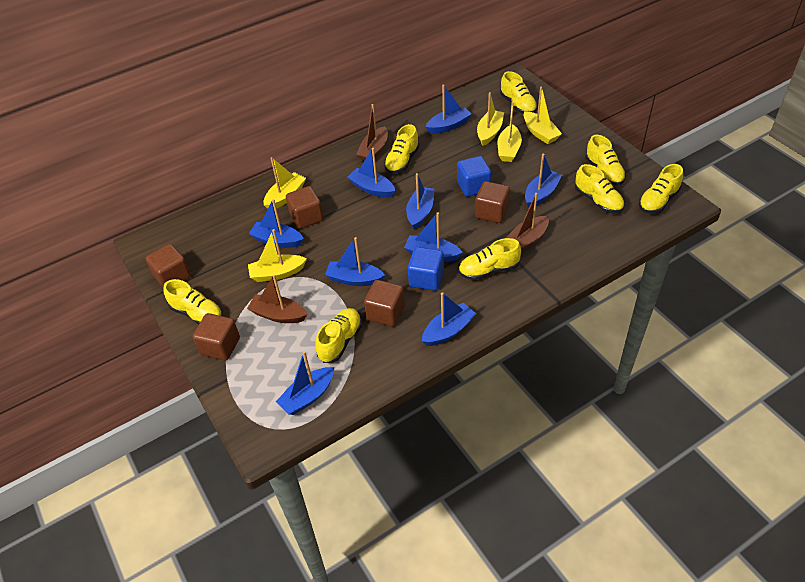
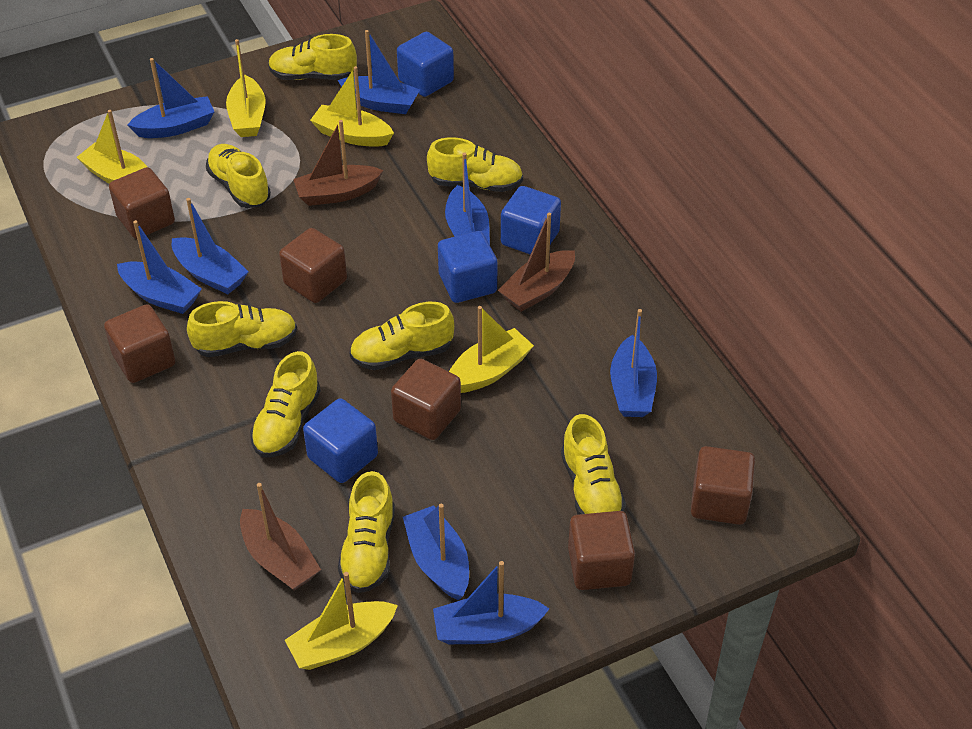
blue boat: [249,199,304,248] [276,351,334,415] [325,237,385,286] [347,148,395,198] [404,212,463,262] [406,173,435,229] [422,292,476,346] [425,85,472,134] [525,154,562,207] = 9 -> [117,220,202,314] [127,58,214,138] [172,198,249,294] [338,30,420,114] [403,504,469,600] [433,561,550,644] [445,153,490,245] [610,309,657,417] = 8
blue cube: [408,247,444,291] [457,156,491,197] = 2 -> [303,398,378,483] [397,32,454,97] [438,231,497,303] [501,186,561,255] = 4
brown cube: [146,244,191,288] [193,313,240,360] [286,186,323,229] [364,280,405,327] [475,181,510,223] = 5 -> [104,304,175,383] [109,167,175,239] [279,228,347,303] [391,359,461,440] [568,511,635,590] [691,446,755,525] = 6

